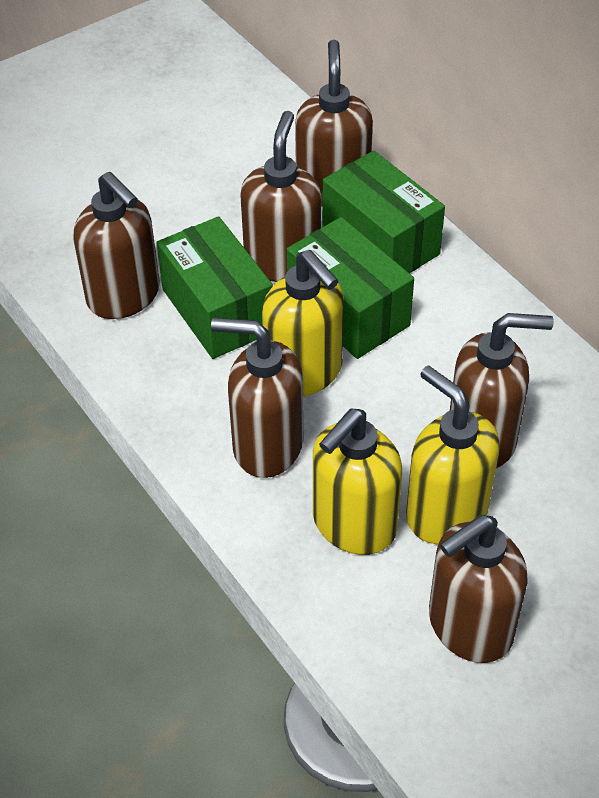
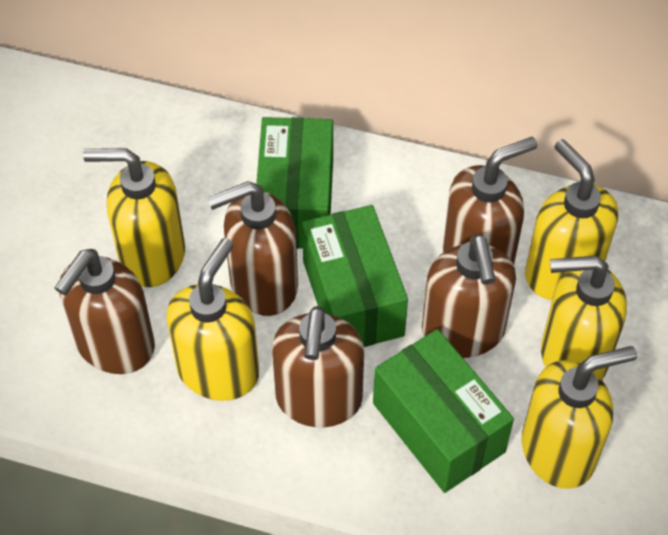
brown soap dispenser: [73,172,159,319] [211,318,303,478] [240,111,322,282] [295,40,373,195] [429,515,528,663] [450,313,554,468] = 6 -> [55,249,155,374] [207,181,298,316] [272,306,364,427] [422,234,516,358] [443,137,537,265] = 5
yellow soap dispenser: [262,250,344,396] [313,409,402,555] [406,365,500,545] = 3 -> [83,148,185,287] [167,238,259,401] [521,346,637,489] [525,139,618,300] [541,256,627,379] = 5

